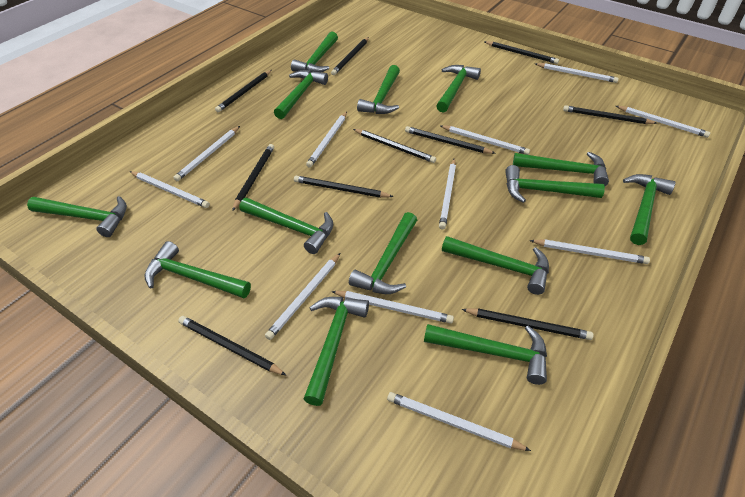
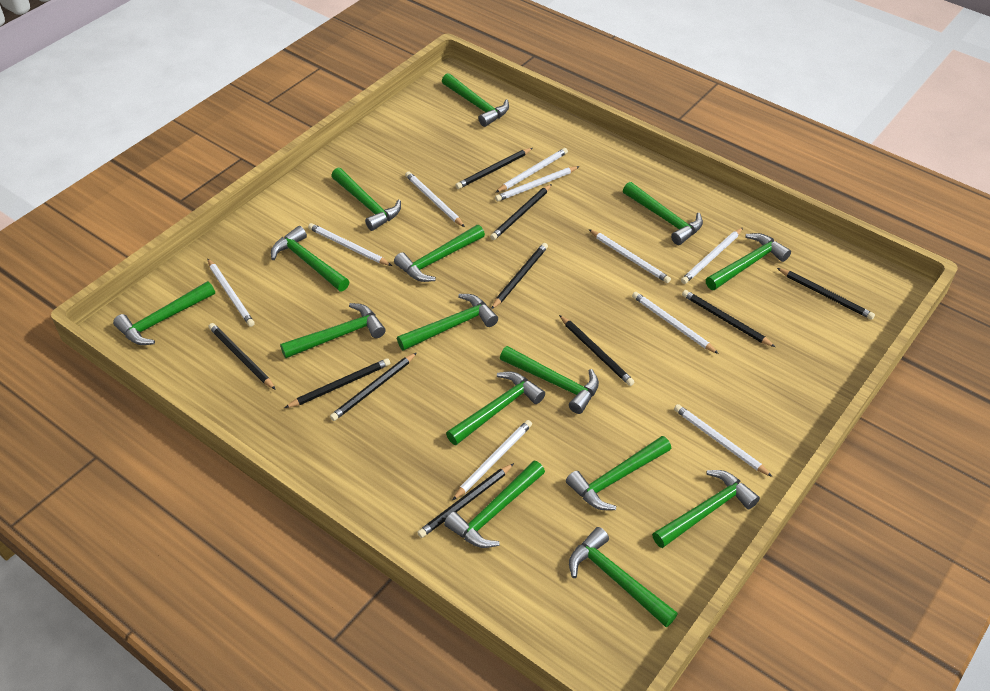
green hammer: [27,196,127,237] [144,241,251,298] [239,198,333,254] [274,70,328,119] [291,31,338,72] [304,297,369,406] [349,212,417,294] [357,65,400,114] [424,324,547,385] [436,65,481,113] [442,236,549,295] [505,165,605,203] [513,152,609,186] [623,174,676,245] = 14 -> [113,281,215,345] [271,226,350,291] [280,303,386,358] [331,168,401,231] [394,225,485,282] [397,294,498,351] [442,73,509,127] [444,461,545,548] [446,371,545,445] [500,346,599,414] [566,436,671,510] [569,527,678,627] [623,182,703,245] [652,470,760,548] [706,233,791,290] = 15
white pencil: [129,171,210,208] [173,126,240,181] [265,253,340,340] [306,112,347,168] [331,291,454,324] [387,392,531,451] [439,159,456,230] [440,125,530,155] [529,239,650,264] [535,63,619,83] [616,106,710,138] = 11 -> [207,258,255,327] [308,223,392,266] [405,171,465,227] [452,420,532,500] [495,166,579,201] [496,148,568,192] [589,229,671,283] [632,292,719,354] [674,404,772,477] [681,228,743,284] = 10

